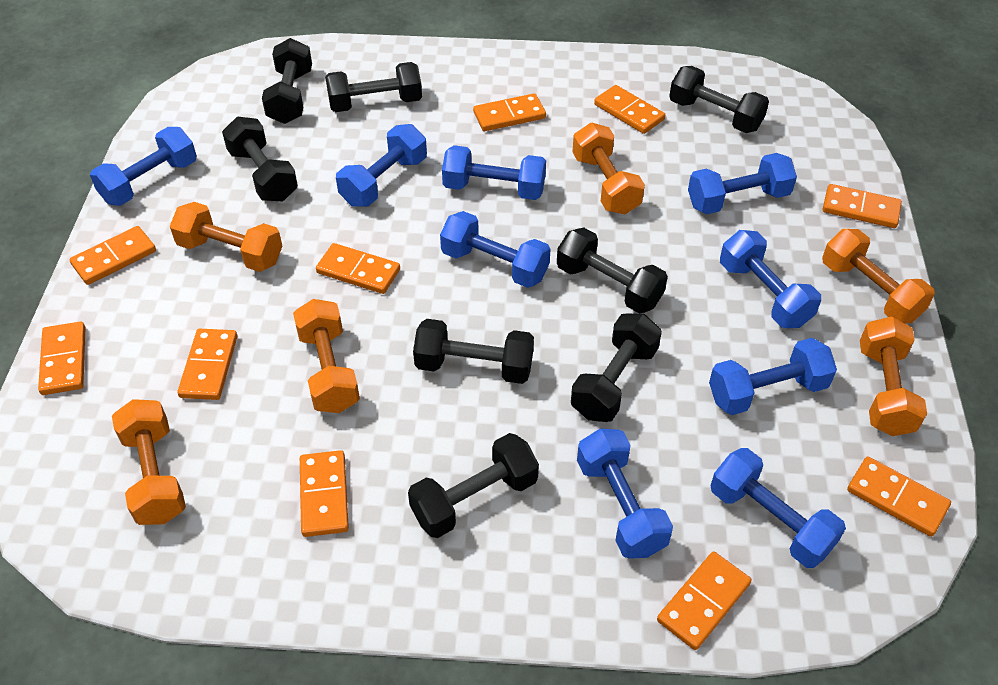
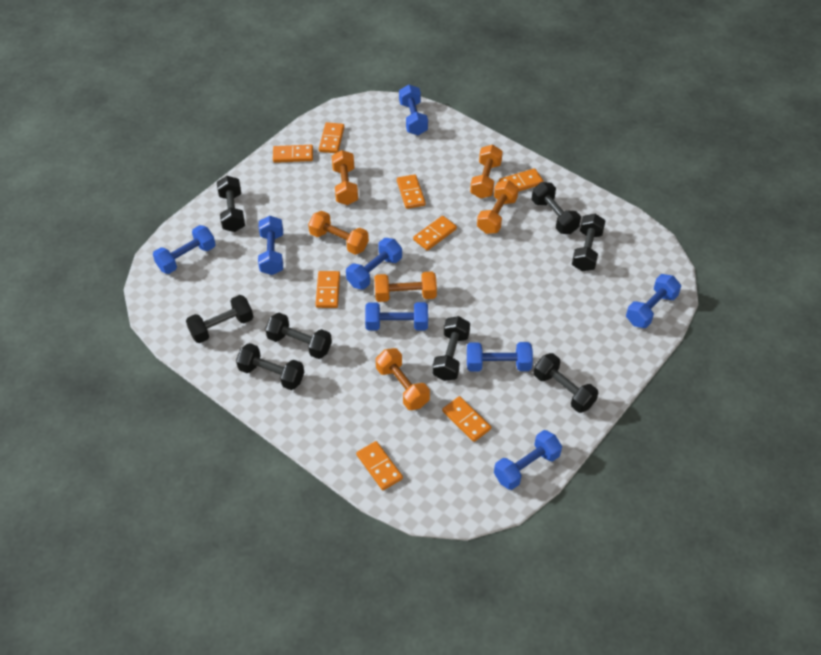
blue dumbbell: [90,127,197,206] [336,124,427,206] [440,211,551,288] [442,145,546,200] [577,429,673,559] [688,153,797,214] [709,338,837,415] [710,448,846,568] [720,230,821,328] = 9 -> [153,225,216,274] [258,216,283,275] [346,238,402,290] [365,302,428,331] [399,85,428,135] [467,342,533,372] [494,430,562,490] [626,274,681,328] = 8
orange domino: [38,322,86,395] [70,226,156,285] [178,329,237,400] [300,450,349,537] [316,243,400,294] [473,93,546,131] [594,85,665,134] [657,552,752,650] [823,184,902,228] [847,457,951,537] = 10 -> [273,145,313,163] [315,271,340,308] [319,122,344,153] [356,441,403,490] [397,174,426,209] [413,216,457,251] [442,396,491,442] [499,168,544,192] = 8

